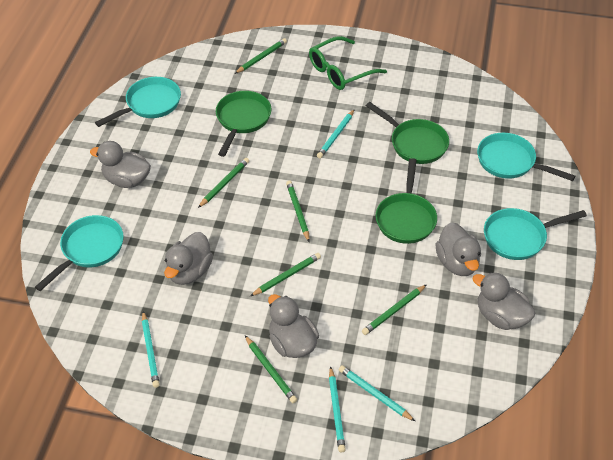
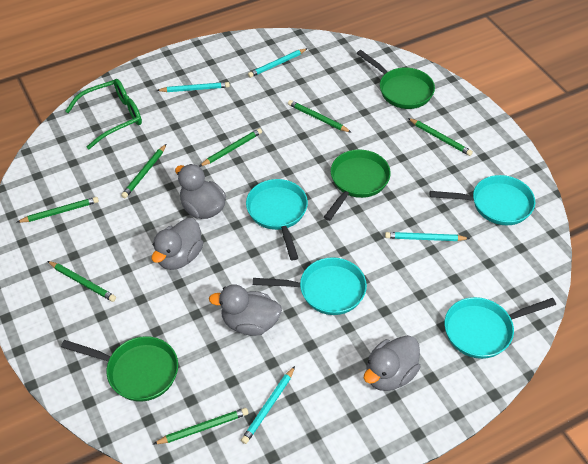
green pencil: [198,158,249,208] [235,38,287,74] [245,336,297,403] [250,253,321,296] [286,181,310,242] [362,284,427,335] = 6 -> [16,197,99,223] [47,261,116,302] [121,144,166,198] [153,408,248,444] [199,128,262,167] [288,100,352,133] [408,118,473,156] = 7
grey duck: [90,141,151,188] [164,232,213,285] [268,294,319,358] [435,222,481,276] [472,272,535,330] = 5 -> [151,218,203,270] [175,164,226,219] [209,285,282,336] [364,335,421,391] = 4

